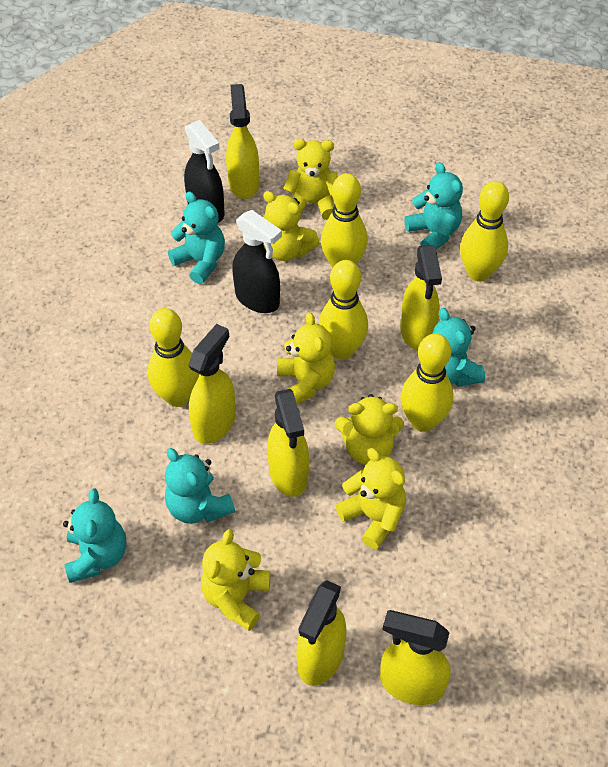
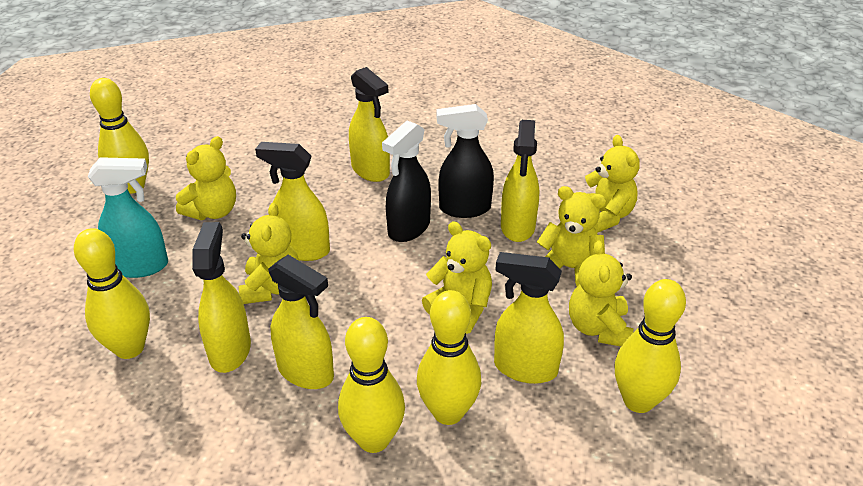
turquoise spray bottle: none = 0 -> [88,157,168,278] = 1
turquoise teddy bear: [63,488,126,583] [165,448,235,524] [168,191,225,284] [404,162,463,250] [432,308,485,387] = 5 -> none = 0

